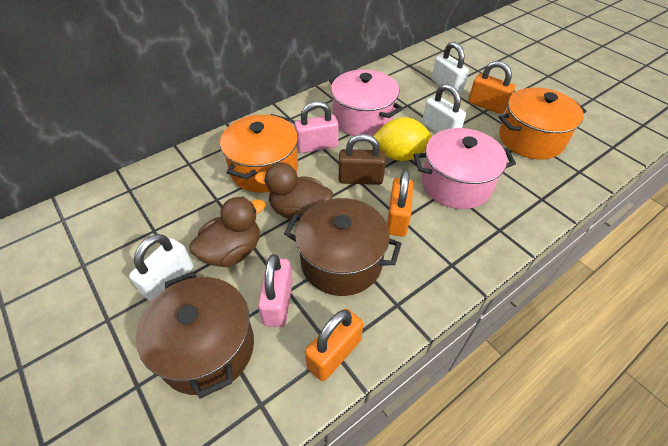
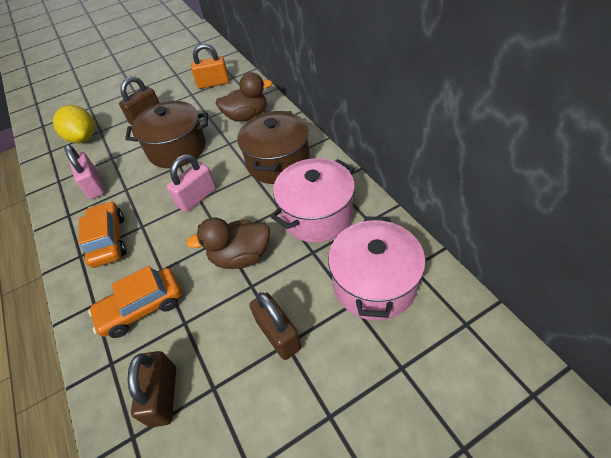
brown padlock: [339,134,386,185] = 1 -> [119,76,159,125] [128,351,176,427] [249,292,302,360] = 3
orange car: none = 0 -> [79,201,127,268] [88,266,182,338] = 2
orange padlock: [305,309,363,381] [387,170,413,237] [468,61,515,114] = 3 -> [191,44,229,89] = 1
orange pot: [220,114,298,193] [499,87,586,159] = 2 -> none = 0
white padlock: [129,234,194,302] [422,84,466,133] [432,42,469,95] = 3 -> none = 0

